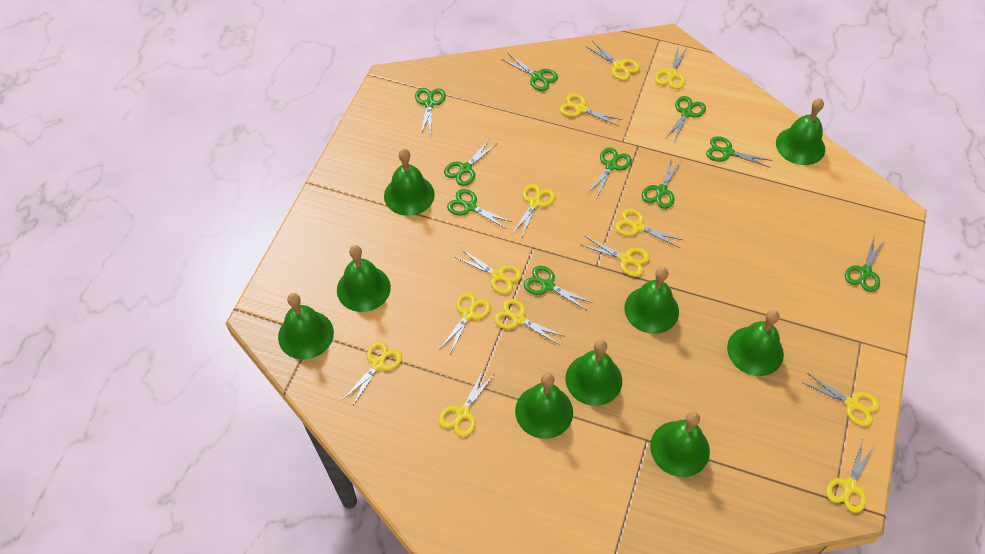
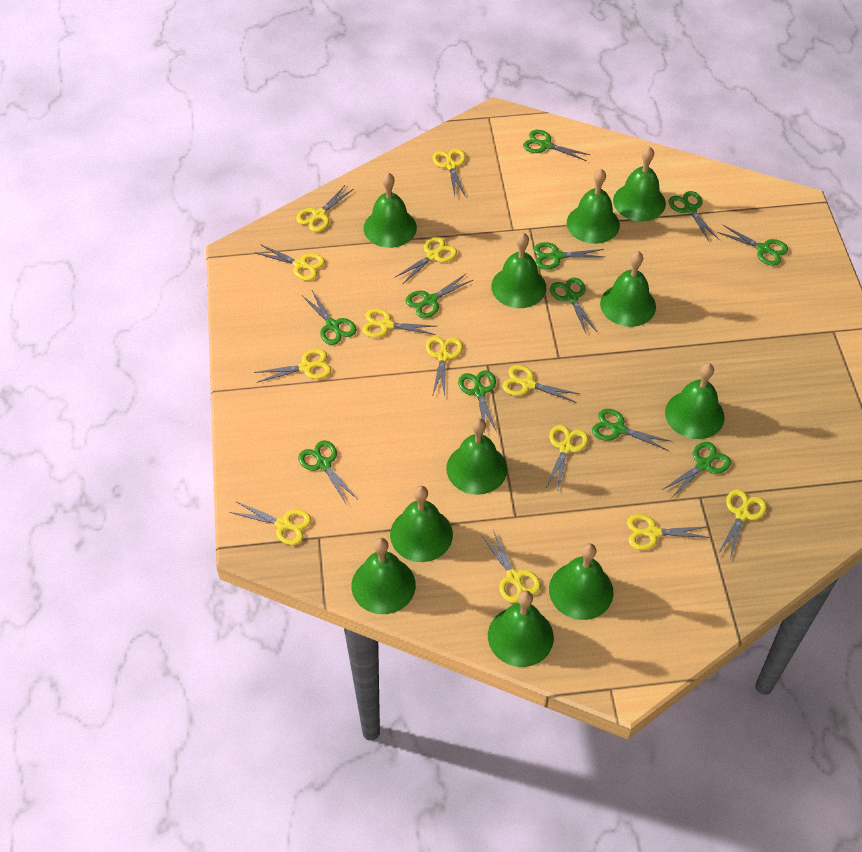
green bell: [278,293,334,360] [337,245,391,312] [384,149,435,216] [515,373,573,439] [565,340,622,406] [624,267,679,334] [650,412,710,477] [727,310,784,376] [776,98,825,165] = 9 -> [351,538,416,614] [364,173,417,248] [390,486,453,562] [446,418,507,495] [488,590,554,667] [491,233,546,308] [549,543,614,620] [567,169,620,244] [600,251,656,327] [613,146,666,221] [665,363,725,439] = 11
green scissors: [415,88,446,134] [444,140,498,186] [447,189,512,229] [503,54,558,91] [524,265,593,311] [587,147,632,197] [642,158,682,209] [665,96,706,143] [706,136,773,168] [845,235,885,292] = 10 -> [298,440,357,505] [303,291,357,345] [405,274,473,318] [458,370,497,433] [523,130,590,161] [534,242,604,270] [550,278,597,333] [592,409,672,450] [662,442,731,499] [669,191,719,241] [717,225,788,266] = 11

